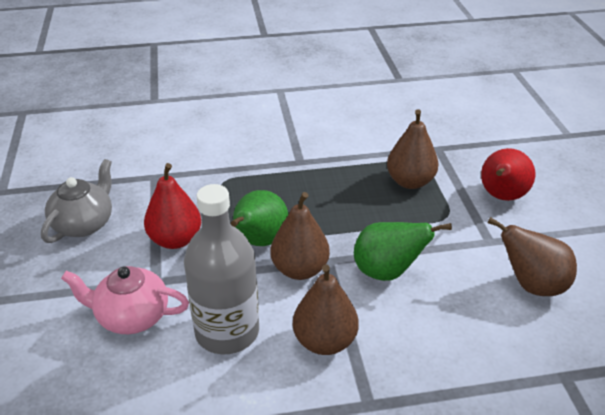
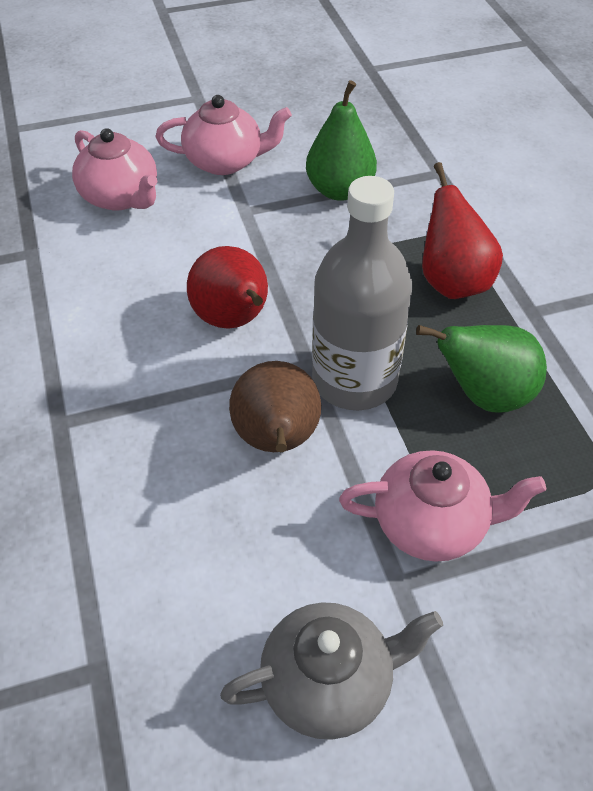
brown pear: [271,192,330,280] [293,264,359,355] [387,109,439,189] [488,217,577,296] = 4 -> [229,361,321,452] = 1
pink teapot: [61,266,189,334] = 1 -> [72,128,157,211] [156,95,292,175] [339,450,546,562] = 3

